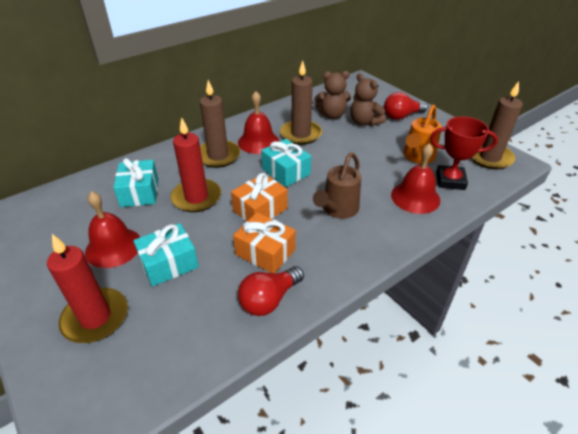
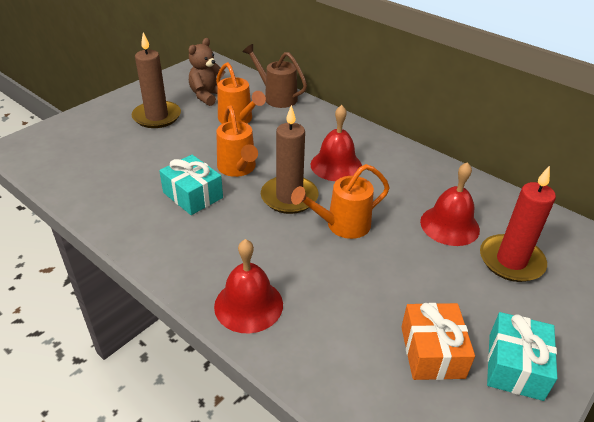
brown candle: [200,80,240,168] [280,60,322,145] [471,81,523,170] = 3 -> [132,32,181,128] [261,105,318,214] = 2
brown teddy bear: [315,71,351,119] [351,73,386,126] = 2 -> [189,38,225,106] = 1
orange gift: [231,173,288,221] [233,213,296,273] = 2 -> [401,303,475,380] = 1
orange watering can: [404,105,442,164] = 1 -> [216,62,266,124] [216,105,258,177] [291,164,390,239] = 3
red candle: [47,234,128,343] [170,117,221,212] = 2 -> [480,166,556,282] = 1
red light bulb: [238,266,304,316] [384,92,428,120] = 2 -> none = 0
red trophy: [430,116,498,190] = 1 -> none = 0
turquoise gift: [113,158,158,207] [133,223,199,287] [261,139,311,187] = 3 -> [159,155,223,215] [487,312,557,401] = 2

